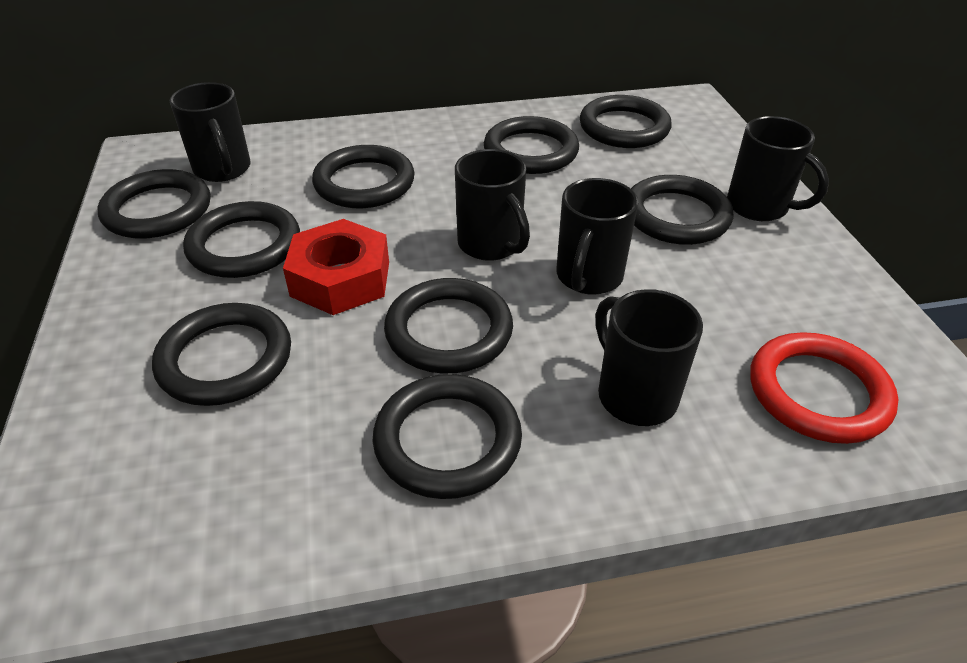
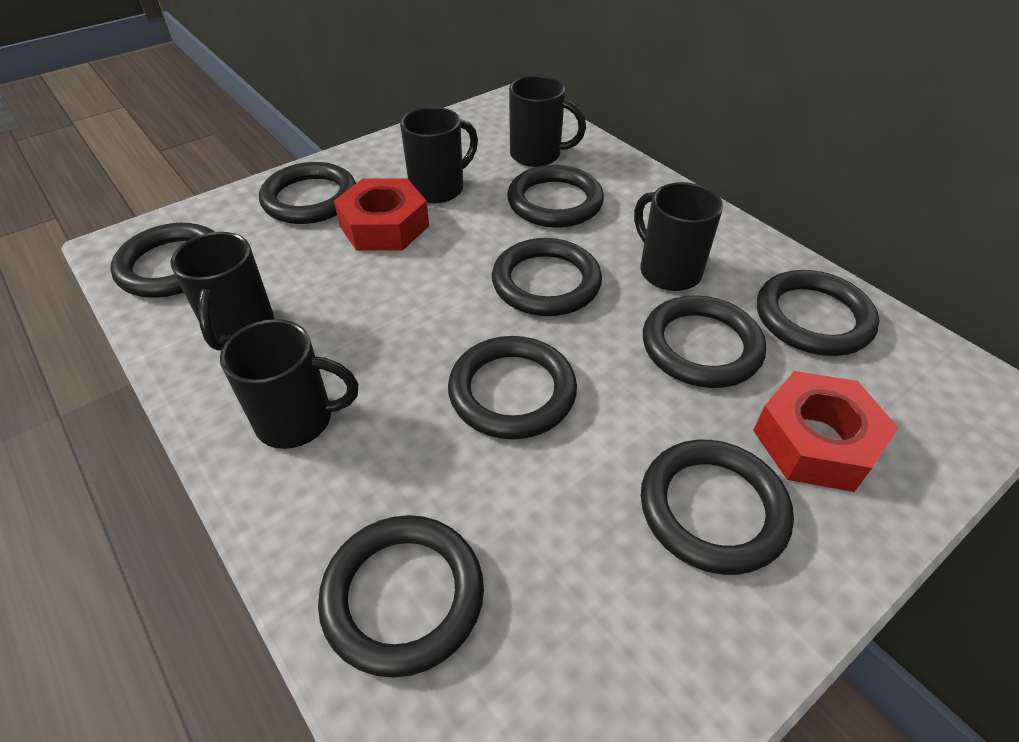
red nut: [283,219,389,315] = 1 -> [334,178,429,251] [753,371,899,492] = 2
red ring: [750,332,898,444] = 1 -> none = 0

